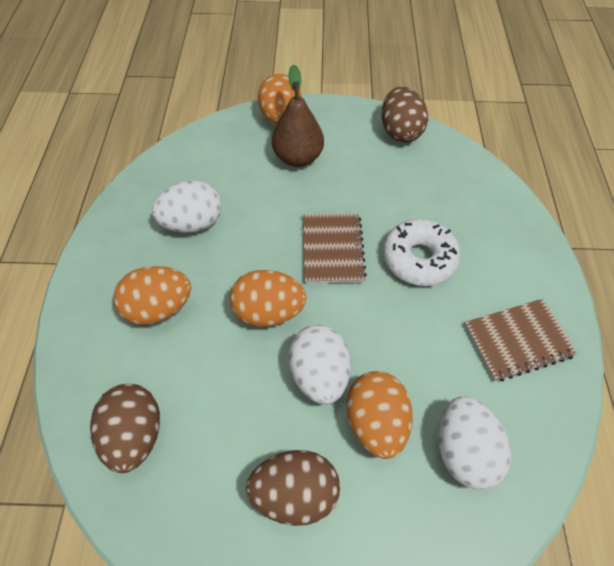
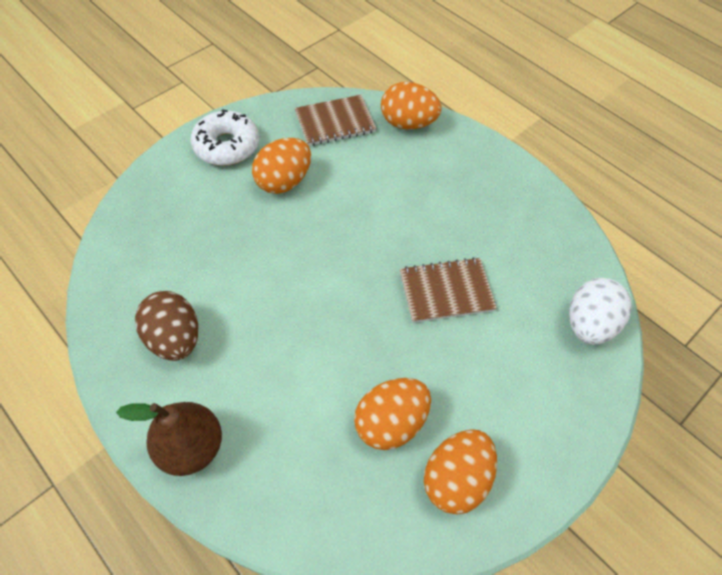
brown egg: [90,384,160,473] [246,450,340,526] [381,87,428,143] = 3 -> [135,291,198,361] = 1
white egg: [152,180,222,233] [288,325,351,405] [439,396,511,489] = 3 -> [569,278,632,344] = 1

